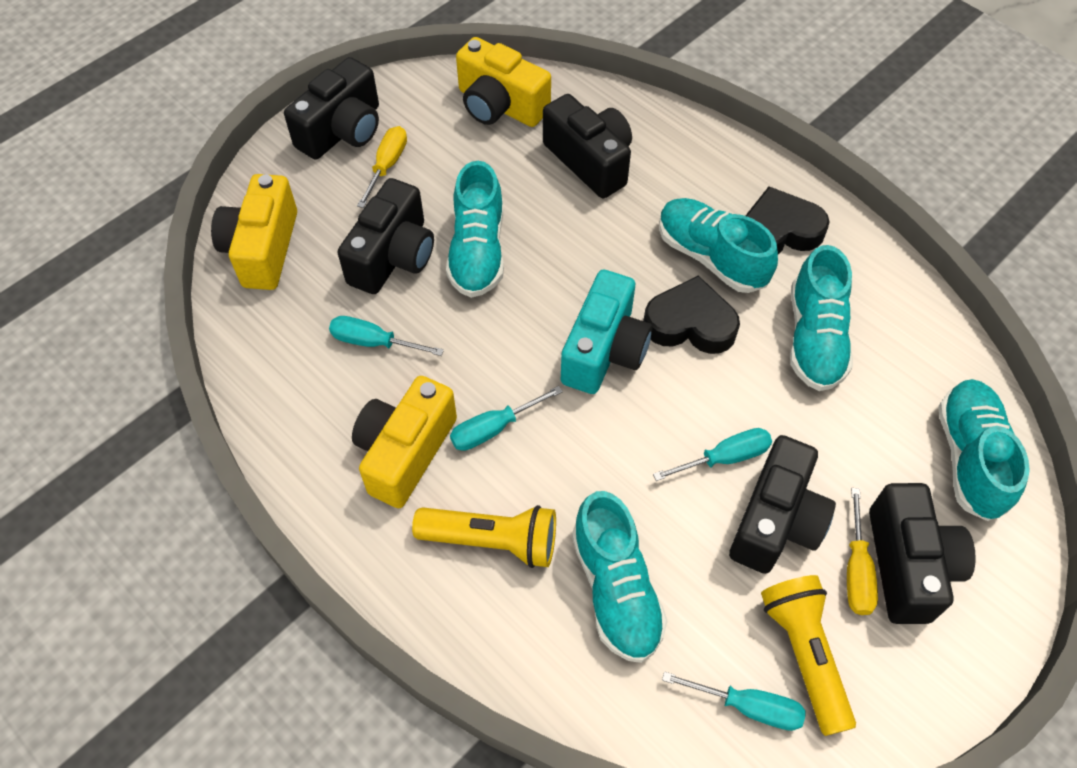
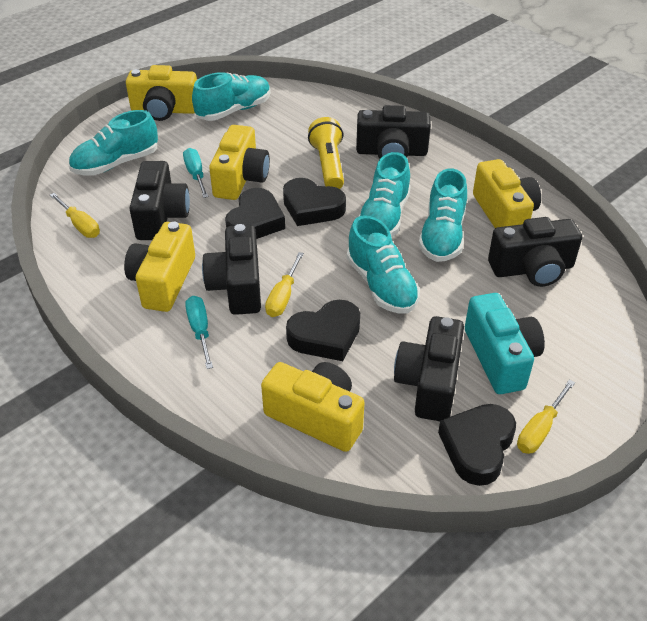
black heart: [643,275,740,354] [745,186,830,254] = 2 -> [225,188,285,239] [283,178,346,226] [286,300,360,361] [438,404,516,486] = 4
turquoise screwdriver: [329,316,444,356] [450,386,563,451] [653,428,772,481] [662,671,806,731] = 4 -> [183,148,209,198] [185,296,213,369] = 2
yellow camera: [211,174,297,290] [352,376,457,508] [456,37,551,127] = 3 -> [124,222,195,312] [126,65,197,121] [209,125,270,200] [261,362,365,452] [473,159,541,228] = 5
yellow flashlight: [412,505,556,568] [761,575,856,736] = 2 -> [308,117,344,189] = 1
yellow screwdriver: [357,126,407,208] [847,488,878,615] = 2 -> [50,193,100,238] [265,252,304,317] [517,379,575,454] = 3

